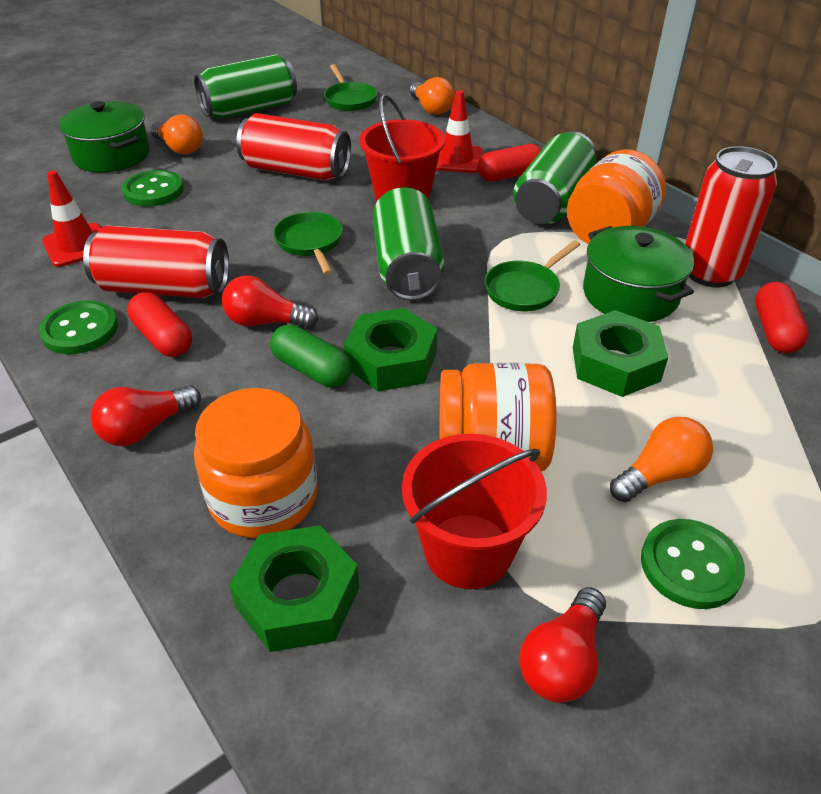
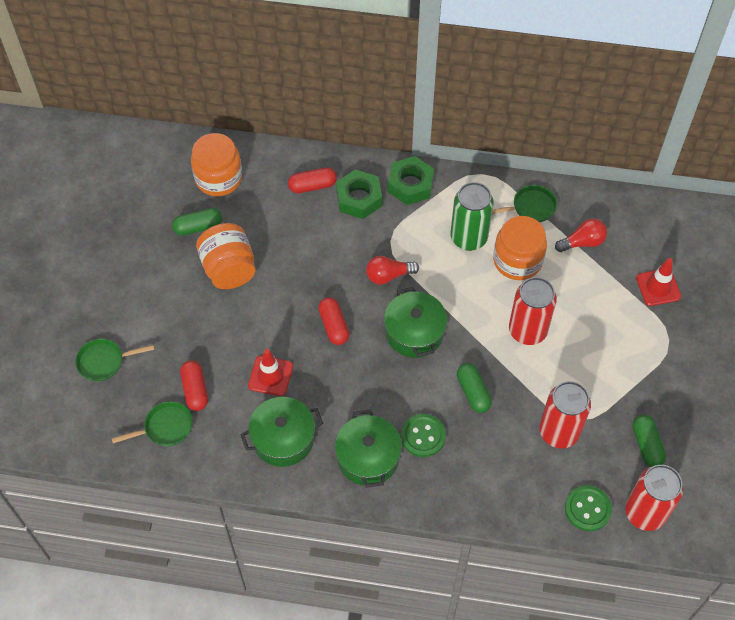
green button: [39,301,118,354] [122,170,184,207] [641,519,745,609] = 3 -> [401,414,446,457] [565,485,612,531] = 2
green can: [194,54,297,119] [373,187,444,301] [513,131,596,224] = 3 -> [451,182,494,251] = 1
green capsule: [270,325,352,387] = 1 -> [172,208,222,236] [457,363,492,413] [633,415,666,467] = 3
green nut: [229,525,359,652] [344,308,437,392] [573,310,668,397] = 3 -> [336,170,382,219] [388,156,434,205] = 2
green pot: [59,101,150,173] [583,226,694,322] = 2 -> [240,397,323,467] [335,409,402,488] [384,287,447,358] = 3
orange light bulb: [151,114,203,155] [409,77,455,115] [610,417,713,502] = 3 -> none = 0
red bucket: [359,94,445,201] [402,434,547,589] = 2 -> none = 0
red light bulb: [91,385,201,446] [222,275,318,328] [519,587,606,703] = 3 -> [366,256,419,285] [555,219,607,252] = 2

